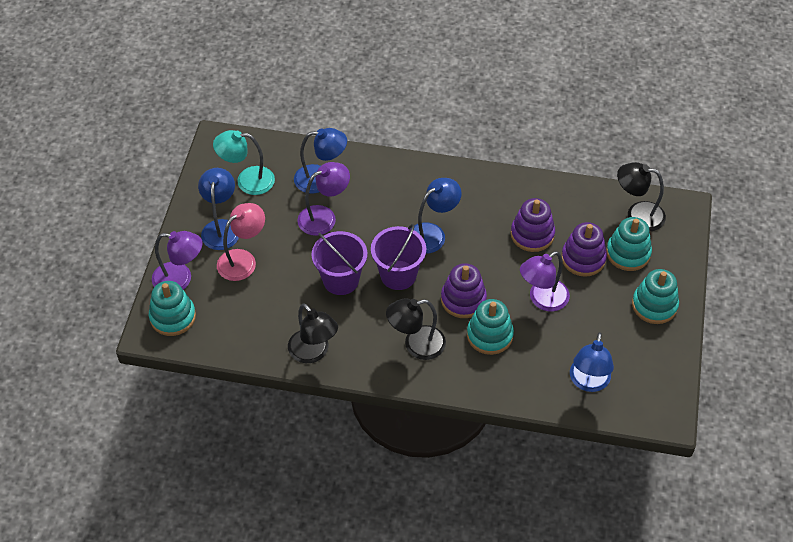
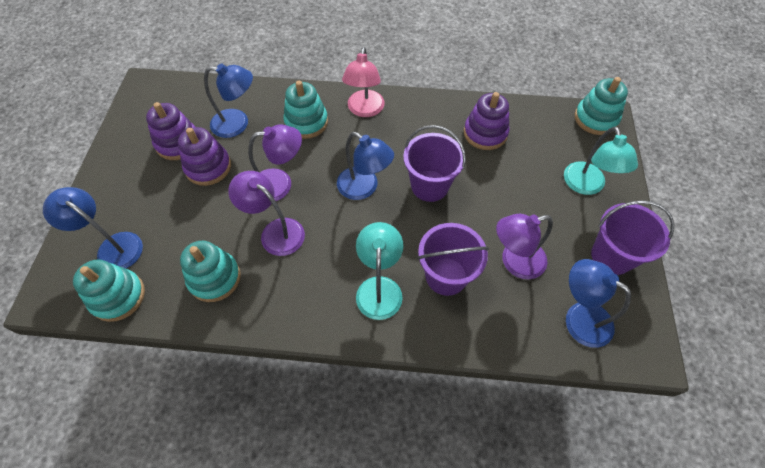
black lamp: [288,304,338,363] [386,298,446,360] [617,162,666,231] = 3 -> none = 0
purple bucket: [311,231,367,295] [371,224,426,290] = 2 -> [403,125,466,202] [417,223,489,296] [591,200,674,275] = 3
turquoise lamp: [213,130,275,195] = 1 -> [356,222,403,320] [564,126,638,195] = 2

